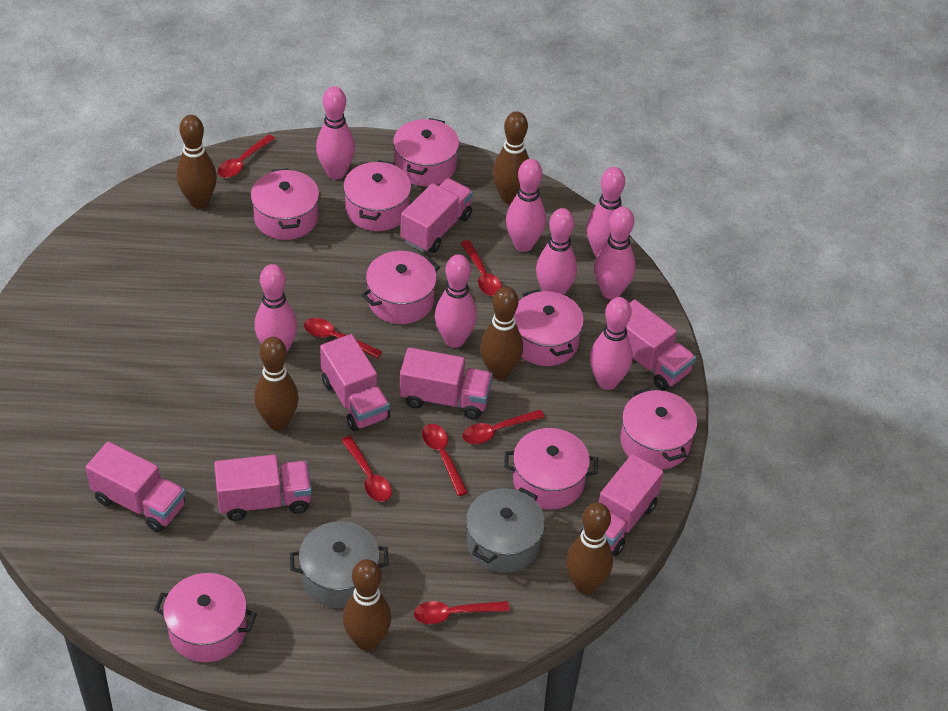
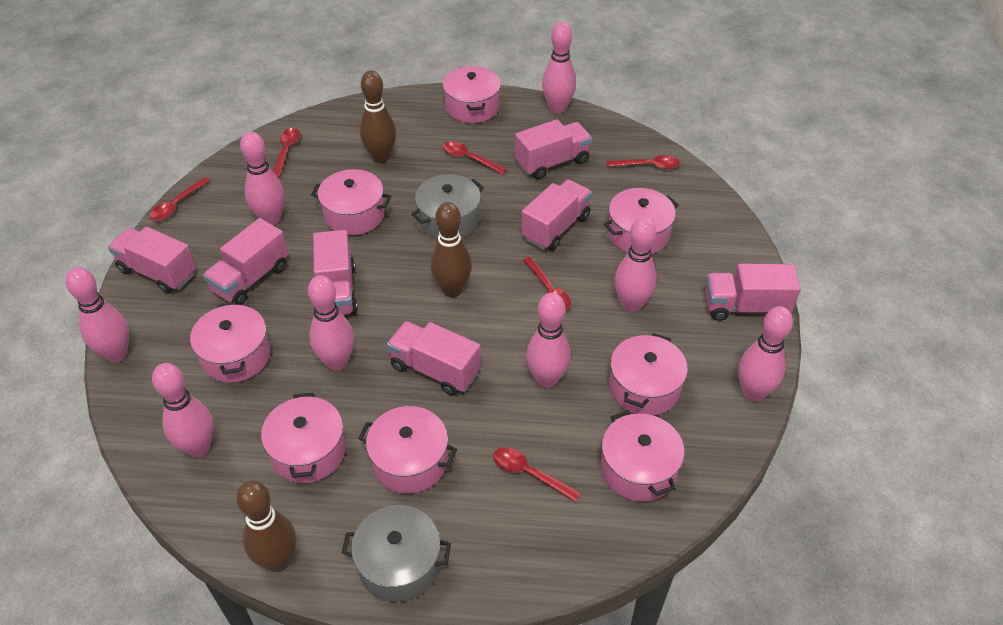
brown bowling pin: [177,115,217,209] [254,337,299,430] [343,559,391,651] [480,287,523,380] [493,111,529,204] [566,503,613,594] = 6 -> [236,480,296,572] [360,70,396,163] [430,202,472,297] = 3
red spoon: [217,134,275,178] [304,318,382,359] [341,436,392,502] [414,601,510,624] [422,424,468,496] [461,240,502,296] [462,410,545,444] = 7 -> [150,177,210,221] [273,128,300,178] [443,141,507,175] [493,447,581,502] [523,257,571,310] [606,155,680,169] = 6

